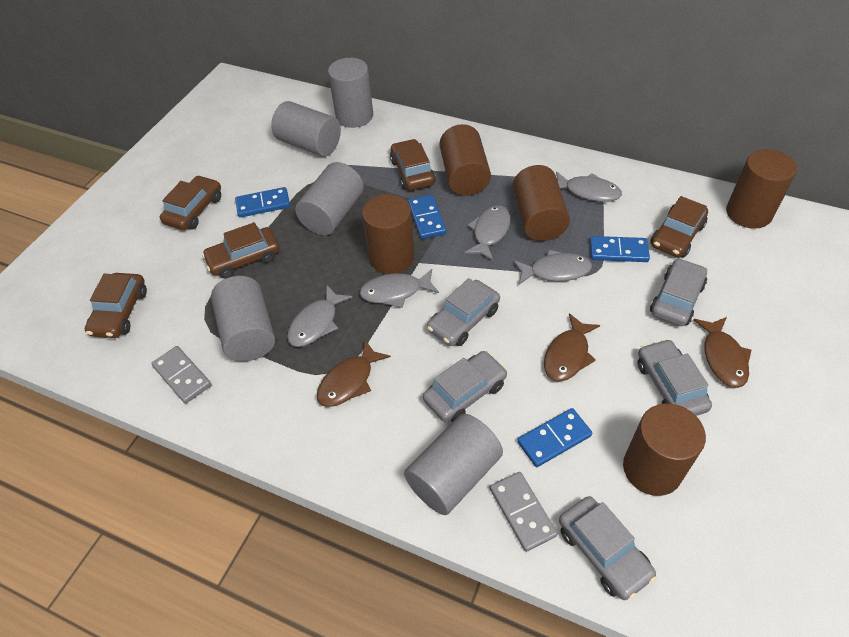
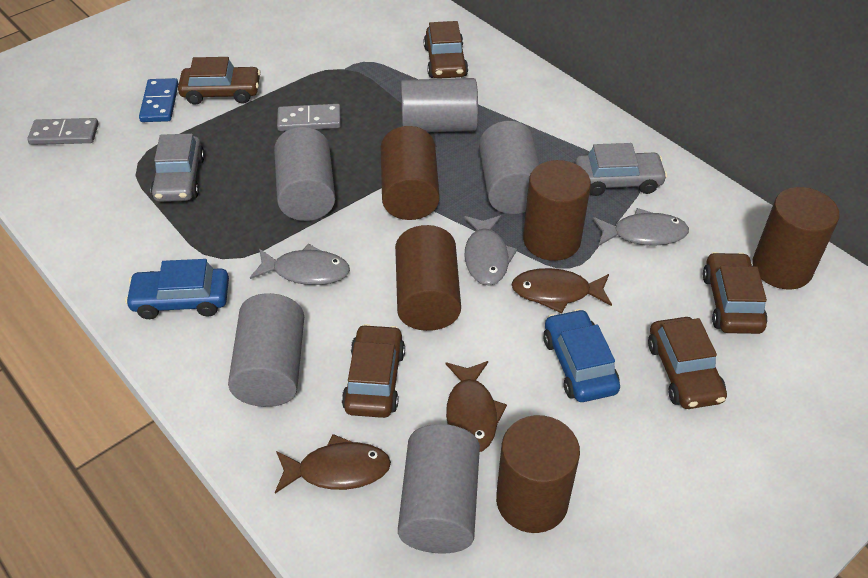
blue car: none = 0 -> [125,259,229,319] [543,309,620,402] = 2
blue domino: [235,187,290,218] [408,195,446,239] [517,408,592,467] [590,236,650,262] = 4 -> [139,78,179,122] = 1
grey car: [423,351,507,422] [427,278,500,346] [559,496,656,600] [637,339,712,416] [650,258,707,326] = 5 -> [151,134,205,202] [575,143,667,196] = 2
grey fish: [287,285,353,347] [359,269,439,308] [464,205,511,261] [513,250,592,285] [556,171,622,202] = 5 -> [250,244,350,285] [464,215,517,285] [593,208,689,246] = 3

